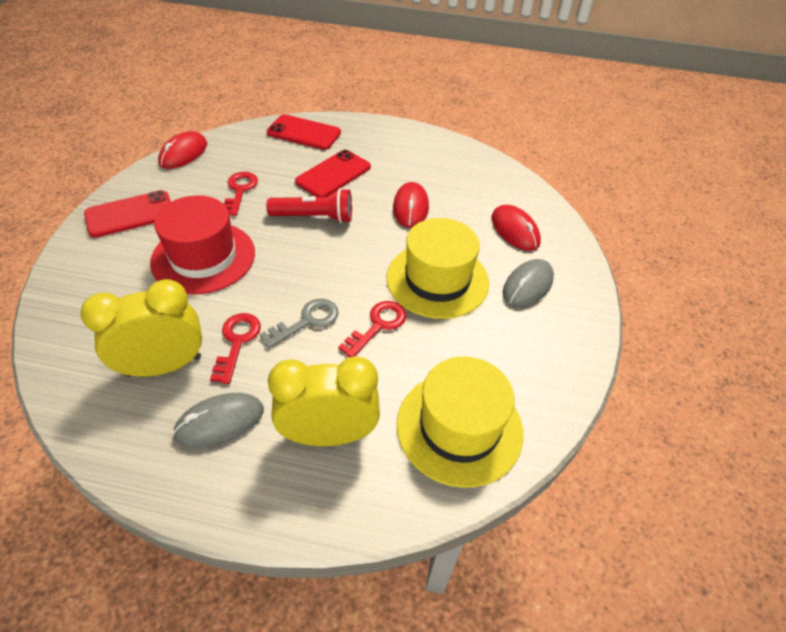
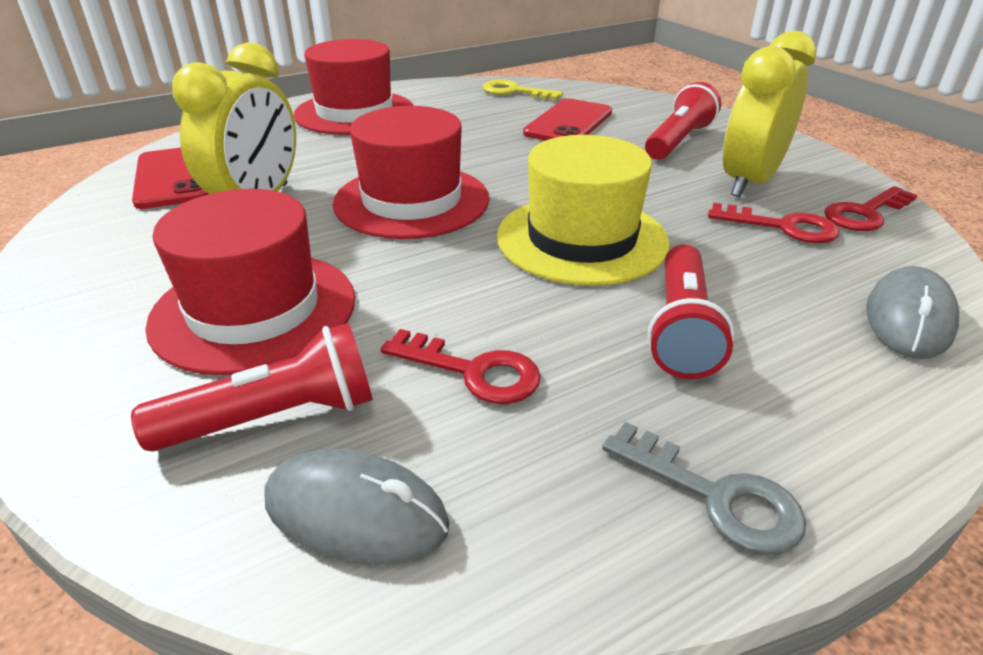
red flashlight: [266,188,352,223] = 1 -> [131,323,373,451] [645,82,721,160] [648,245,734,379] = 3
red hat: [150,195,255,294] = 1 -> [145,189,355,375] [294,39,414,135] [333,106,489,239] = 3
red mouse: [158,131,207,169] [393,182,429,228] [492,205,541,251] = 3 -> none = 0
red phone: [84,190,171,238] [267,114,341,150] [295,150,371,197] = 3 -> [132,148,208,209] [523,99,612,141] = 2
yellow hat: [387,218,489,319] [397,357,523,488] = 2 -> [497,135,670,286] = 1
yellow key: none = 0 -> [482,79,563,100] = 1

